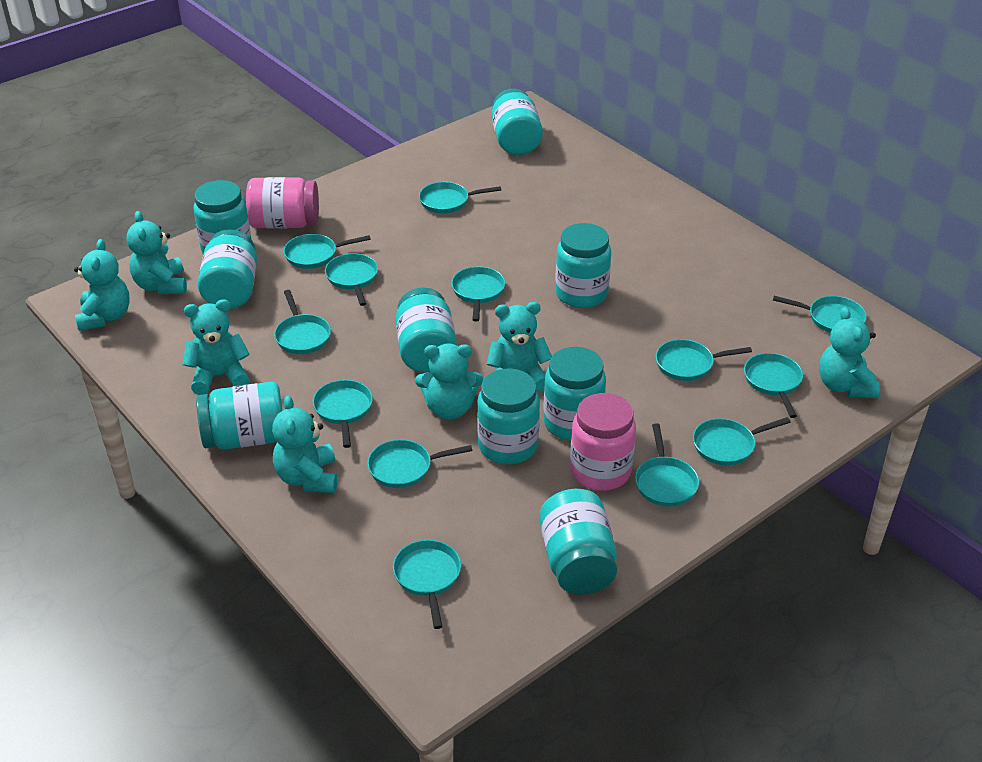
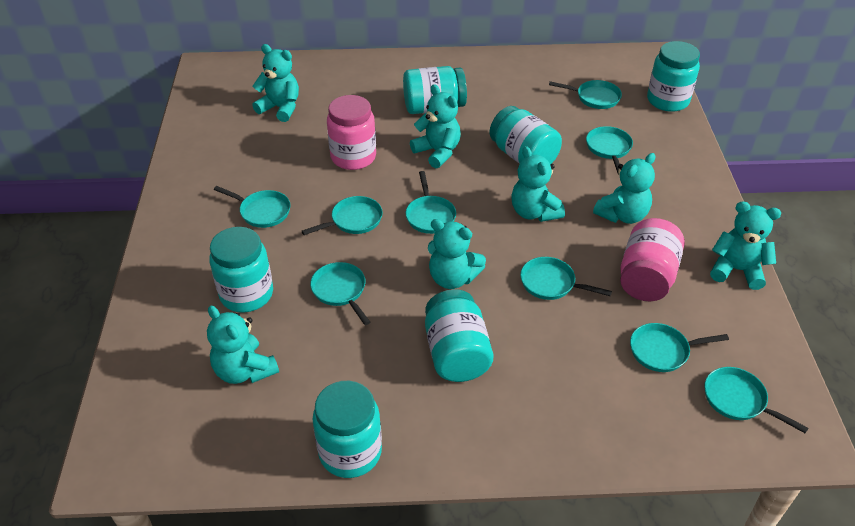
turquoise jar: [194,180,251,254] [196,382,283,450] [198,229,257,309] [396,287,457,373] [477,368,540,464] [491,89,543,155] [539,489,617,595] [543,347,606,441] [555,223,611,308] = 9 -> [209,227,273,312] [312,381,382,478] [403,66,467,114] [425,289,494,382] [489,106,562,164] [647,41,700,112] = 6
turquoise pan: [274,290,331,354] [284,234,371,269] [313,380,373,448] [325,253,378,306] [367,439,472,488] [393,540,461,629] [419,182,501,213] [451,266,505,322] [635,423,699,507] [656,339,752,381] [693,417,791,466] [744,353,803,418] [773,296,867,333] = 13 -> [214,186,291,228] [302,196,383,235] [310,262,370,325] [405,171,456,234] [520,257,612,300] [549,80,622,109] [586,126,633,175] [630,323,729,372] [704,367,808,433] = 9

